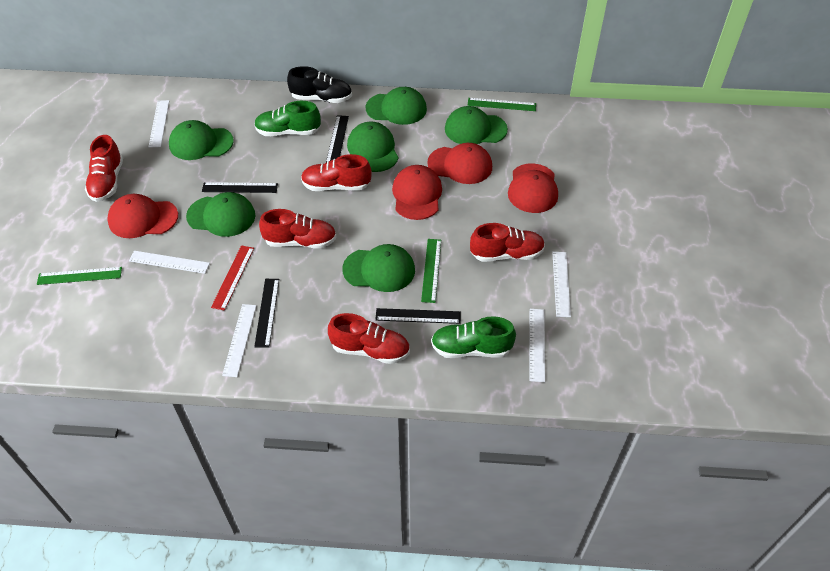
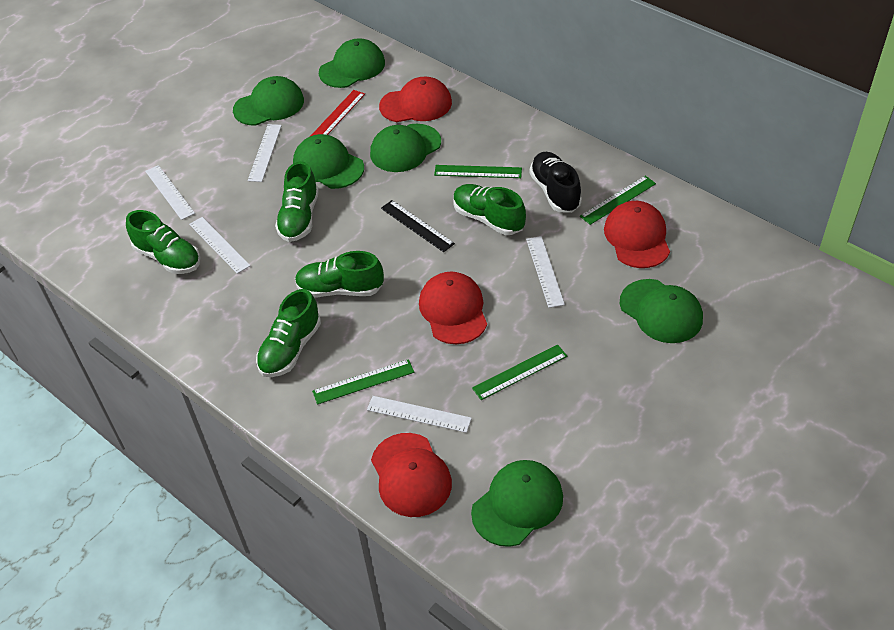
black ruler: [202,182,278,193] [254,279,279,348] [326,115,349,162] [375,308,461,324] = 4 -> [381,200,455,252] = 1
green ruler: [37,267,122,285] [421,239,441,303] [468,98,536,111] = 3 -> [312,359,414,404] [434,165,522,178] [472,345,567,400] [580,176,656,225] = 4
green shoe: [254,101,321,136] [431,316,516,358] = 2 -> [126,210,200,274] [256,289,321,377] [275,161,319,242] [295,251,384,298] [453,184,526,235] = 5
red shoe: [85,135,123,202] [259,209,337,249] [301,154,372,191] [328,313,410,364] [470,223,545,262] = 5 -> none = 0

